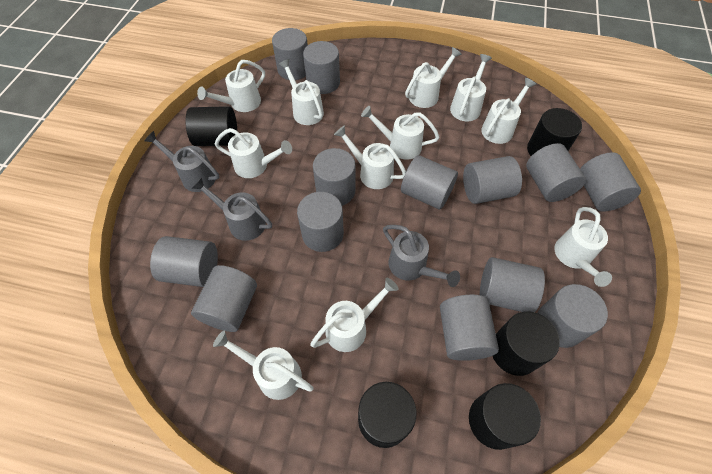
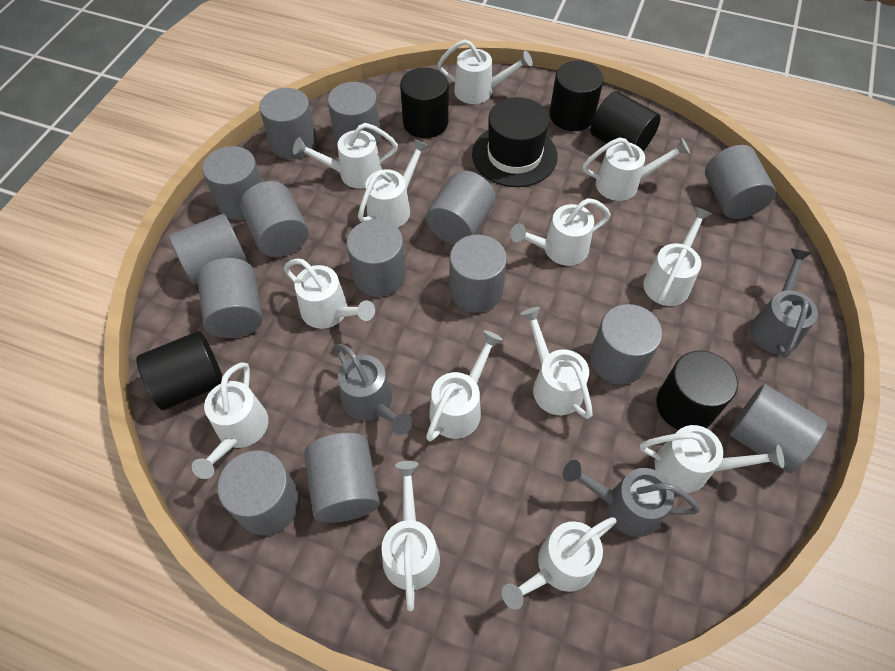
black hat: none = 0 -> [472,97,558,187] = 1
grey cylinder: [150,236,218,287] [191,265,257,332] [272,28,308,80] [297,192,344,252] [303,41,340,94] [313,148,356,206] [401,155,458,209] [440,295,499,361] [463,156,522,204] [480,257,545,312] [526,143,586,202] [537,284,608,348] [580,152,641,212] = 13 -> [169,214,247,285] [197,258,263,338] [202,146,262,220] [217,450,300,535] [240,181,309,257] [259,88,317,159] [304,433,380,523] [328,82,381,145] [346,219,406,297] [426,171,496,245] [449,235,507,313] [590,304,662,385] [705,145,776,219] [729,384,827,473] = 14
white watering can: [197,60,265,112] [213,331,314,400] [215,128,292,178] [278,59,324,125] [310,278,399,352] [334,126,406,189] [361,106,439,160] [405,47,462,108] [450,54,492,122] [481,78,536,144] [555,207,612,287] = 11 -> [192,362,268,479] [284,259,375,329] [293,123,398,189] [358,138,430,228] [382,461,440,611] [426,330,503,441] [437,39,533,104] [502,517,617,610] [510,198,611,266] [521,307,593,419] [583,137,690,201] [640,425,784,493] [643,207,712,306] = 13

